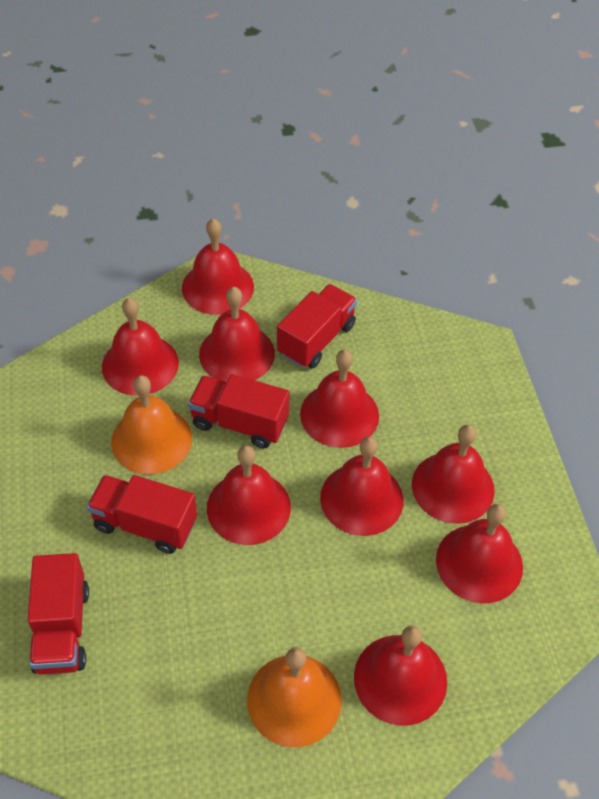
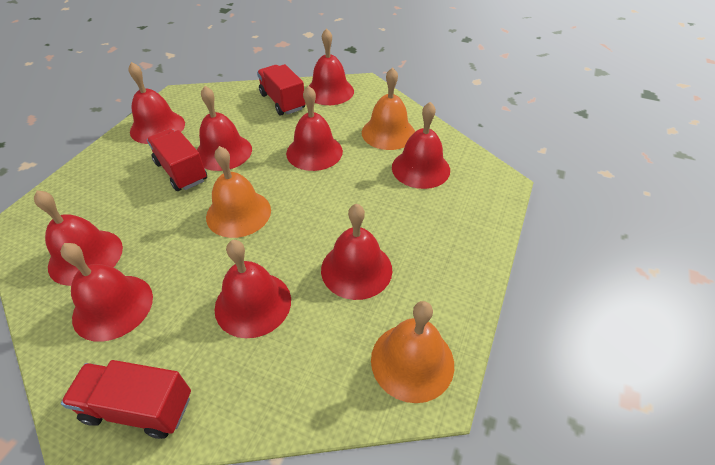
orange bell: [111,375,192,474] [247,647,342,747] = 2 -> [206,146,271,238] [362,67,415,150] [371,301,454,403] = 3
red truck: [27,553,89,675] [87,475,197,554] [188,374,289,448] [277,284,357,369] = 4 -> [61,360,191,439] [147,129,207,191] [257,64,306,116] = 3

